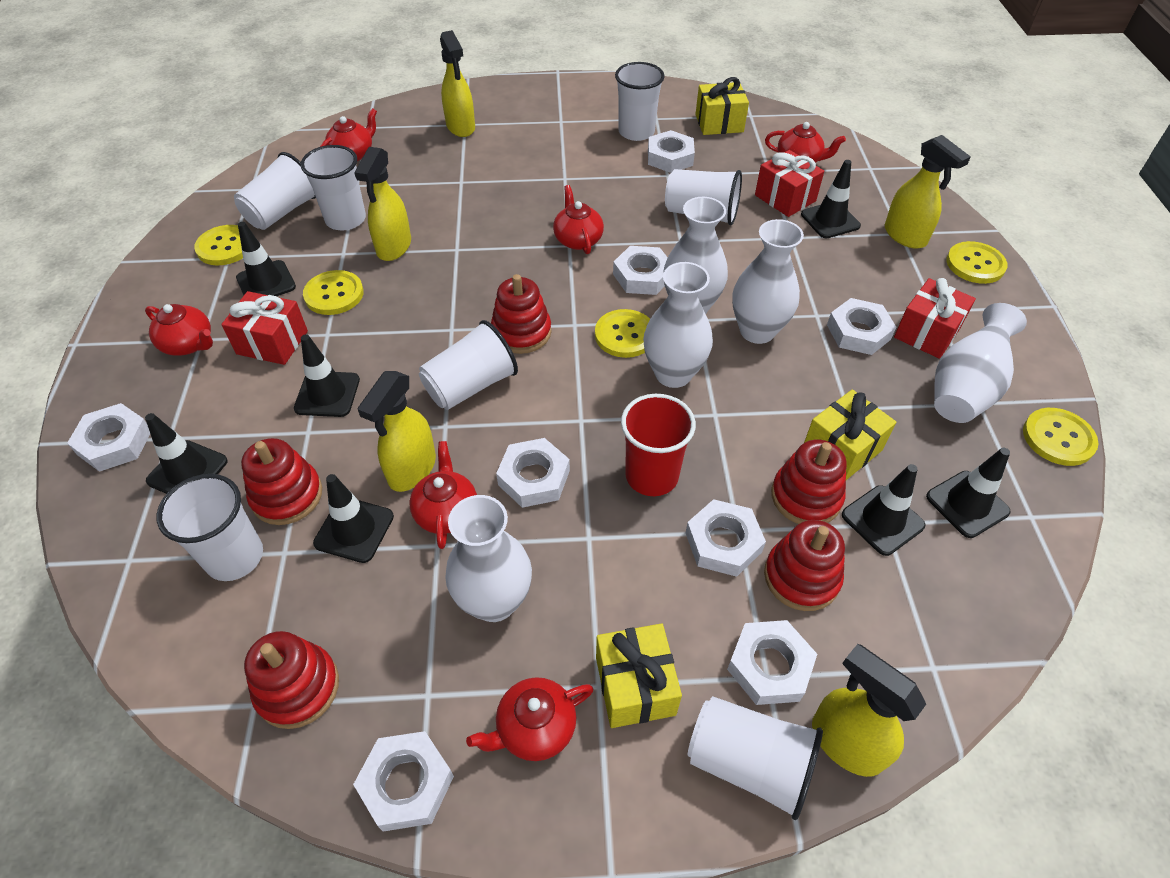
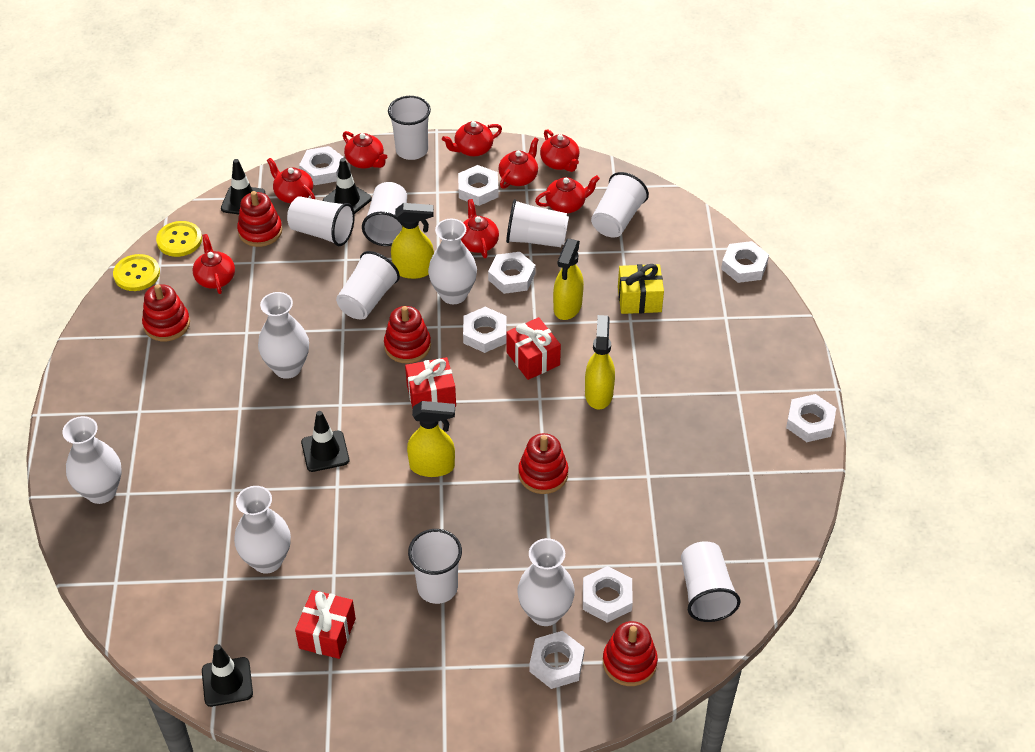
black traffic cone: [145,413,228,494] [236,222,296,296] [294,334,360,417] [313,474,394,563] [801,160,861,238] [842,464,926,556] [926,448,1011,538] = 7 -> [202,644,253,707] [221,159,265,214] [301,411,349,472] [323,158,372,214] = 4
red cup: [621,394,696,496] = 1 -> none = 0
red teapot: [145,304,213,356] [320,108,377,161] [409,441,477,549] [466,677,593,761] [553,185,604,254] [765,122,846,163] = 6 -> [192,234,235,294] [267,158,315,203] [343,131,387,169] [442,121,502,156] [461,199,499,258] [499,138,539,189] [535,175,600,213] [540,129,579,172] = 8
white cup: [156,474,263,581] [234,152,316,230] [301,145,366,230] [419,320,518,410] [615,62,665,141] [665,169,742,225] [687,696,823,820] = 7 -> [287,196,355,246] [336,251,400,320] [362,182,407,246] [388,96,431,160] [408,529,462,604] [506,199,569,247] [591,172,649,237] [681,541,741,622] = 8
yellow button: [194,225,243,265] [303,270,364,315] [595,309,650,358] [946,241,1007,284] [1023,408,1098,466] = 5 -> [113,254,160,291] [156,221,202,257] = 2
yellow gift: [596,623,682,728] [695,77,749,135] [804,389,897,480] = 3 -> [618,264,664,314] = 1
yellow spray bottle: [354,147,411,261] [358,371,436,492] [440,30,475,137] [812,644,926,777] [885,135,971,249] = 5 -> [391,203,434,279] [407,401,455,477] [553,239,584,320] [585,315,615,410] = 4

